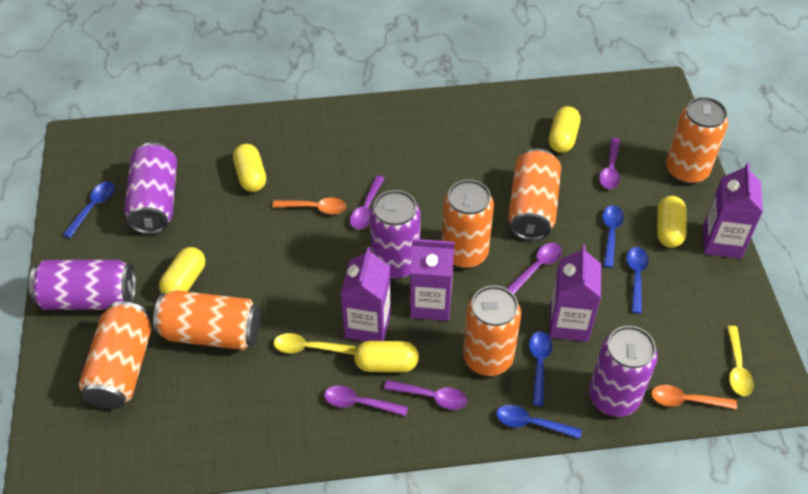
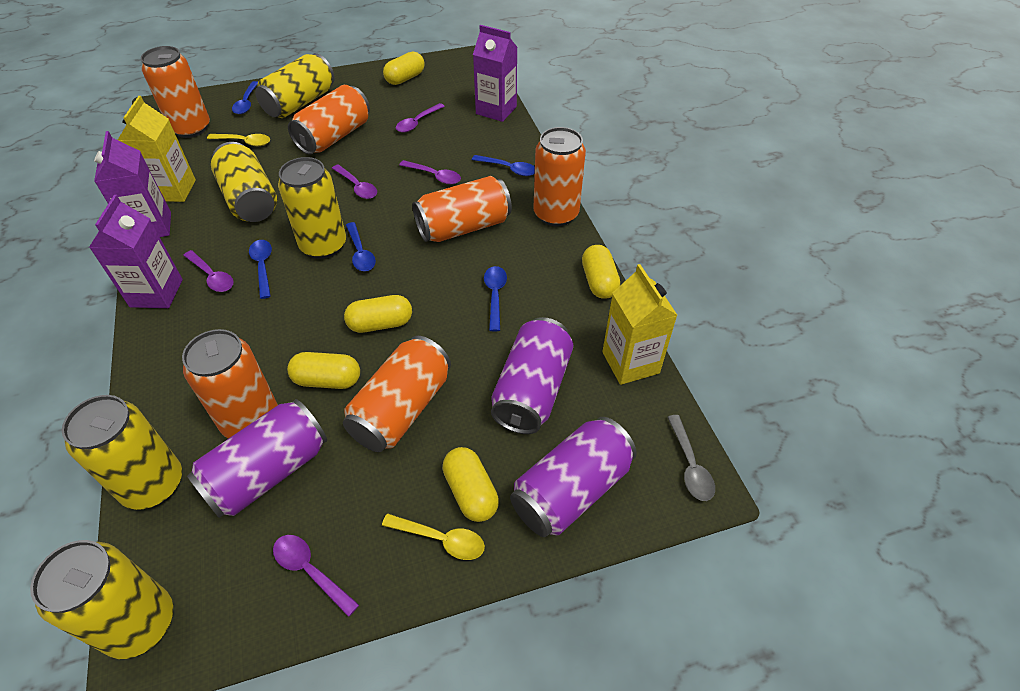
grey spoon: none = 0 -> [668,415,715,501] = 1
orange spoon: [272,198,346,214] [651,385,737,409] = 2 -> none = 0
purple can: [29,260,136,310] [124,142,177,234] [370,190,421,279] [589,326,658,417] = 4 -> [187,399,327,518] [491,317,573,434] [510,417,637,537] = 3
purple carton: [341,247,391,341] [410,239,455,321] [549,245,601,342] [703,162,763,258] = 4 -> [89,195,183,308] [94,131,171,237] [473,25,517,122] = 3
yellow can: none = 0 -> [30,540,173,659] [62,395,182,510] [211,142,277,222] [255,53,335,118] [278,157,346,259] = 5
yellow carton: none = 0 -> [118,96,196,202] [602,264,677,385] = 2

